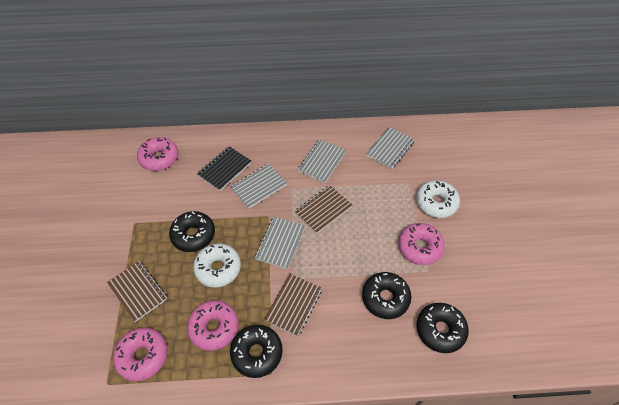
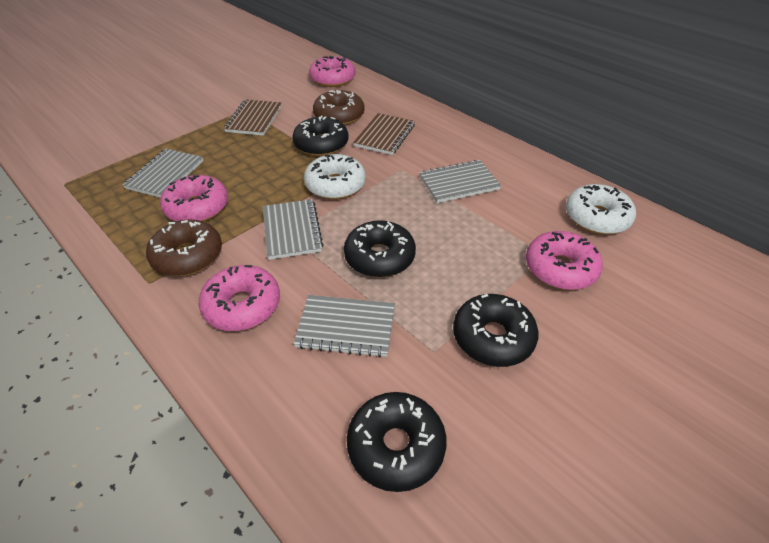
black notebook: [197,146,251,191] = 1 -> none = 0
brown donut: none = 0 -> [146,220,222,276] [313,90,365,125] = 2
brown notebook: [107,261,167,322] [264,274,322,337] [294,185,352,234] = 3 -> [224,99,282,136] [353,113,415,155] = 2

